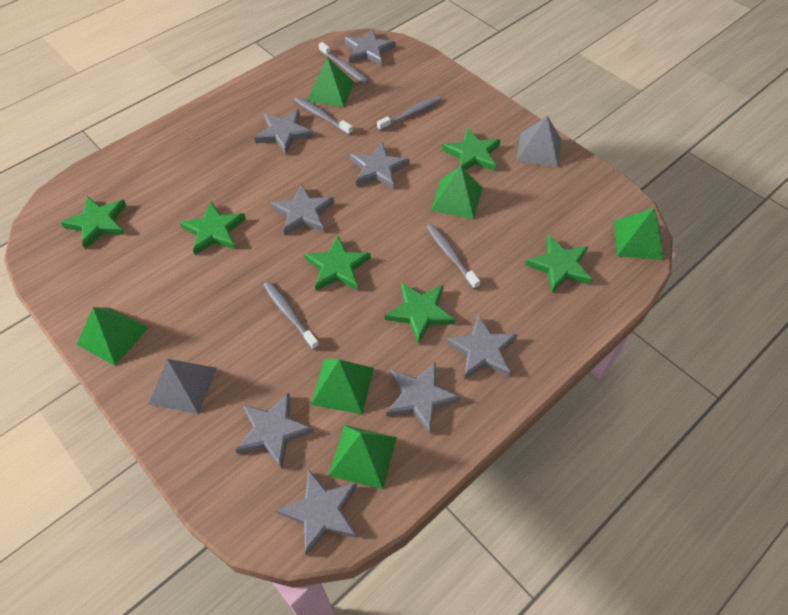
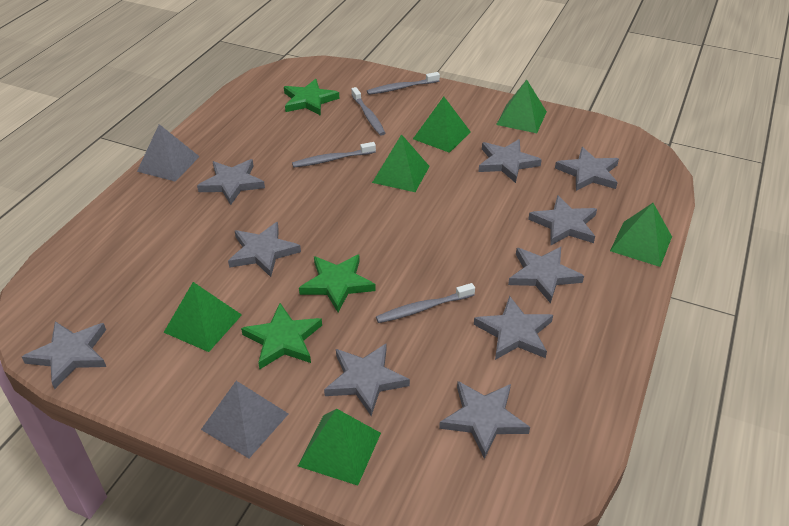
green star: [61,196,127,250] [180,201,246,255] [304,236,371,291] [385,282,456,344] [442,128,501,171] [525,235,593,293] = 6 -> [241,303,322,369] [284,79,339,116] [299,254,376,312] = 3
grey star: [235,392,314,469] [254,110,313,154] [271,184,334,235] [276,470,357,556] [344,28,396,66] [350,142,409,190] [386,361,461,433] [445,314,518,379] = 8 -> [22,321,106,389] [197,159,265,205] [228,222,301,277] [324,344,410,416] [439,381,530,459] [474,296,553,360] [479,139,542,183] [508,247,584,304] [528,195,597,246] [555,147,619,191] = 10
grey toothbrush: [263,281,319,350] [294,97,353,135] [319,42,369,84] [377,96,441,131] [427,224,480,289] = 5 -> [292,142,376,168] [351,87,385,136] [367,72,440,95] [376,283,475,323] = 4

